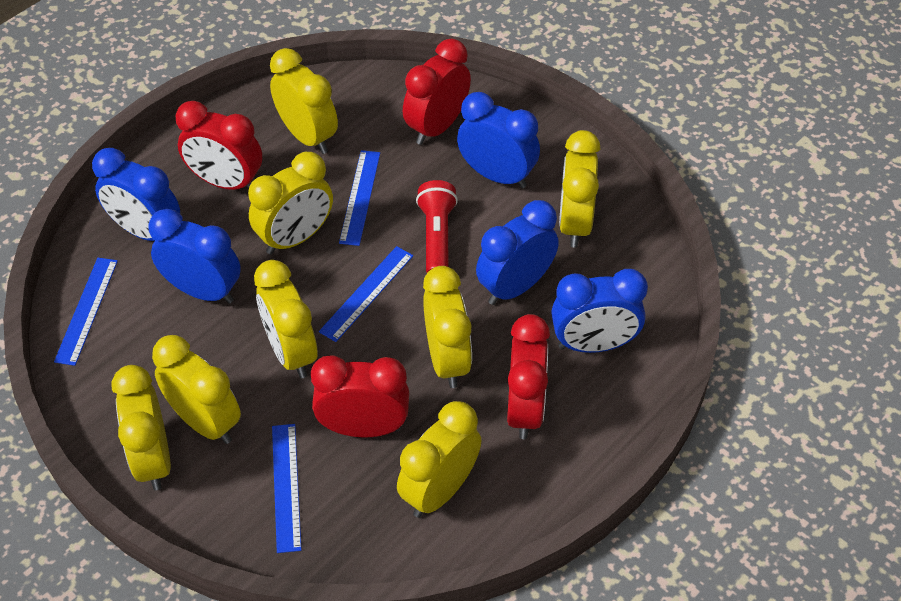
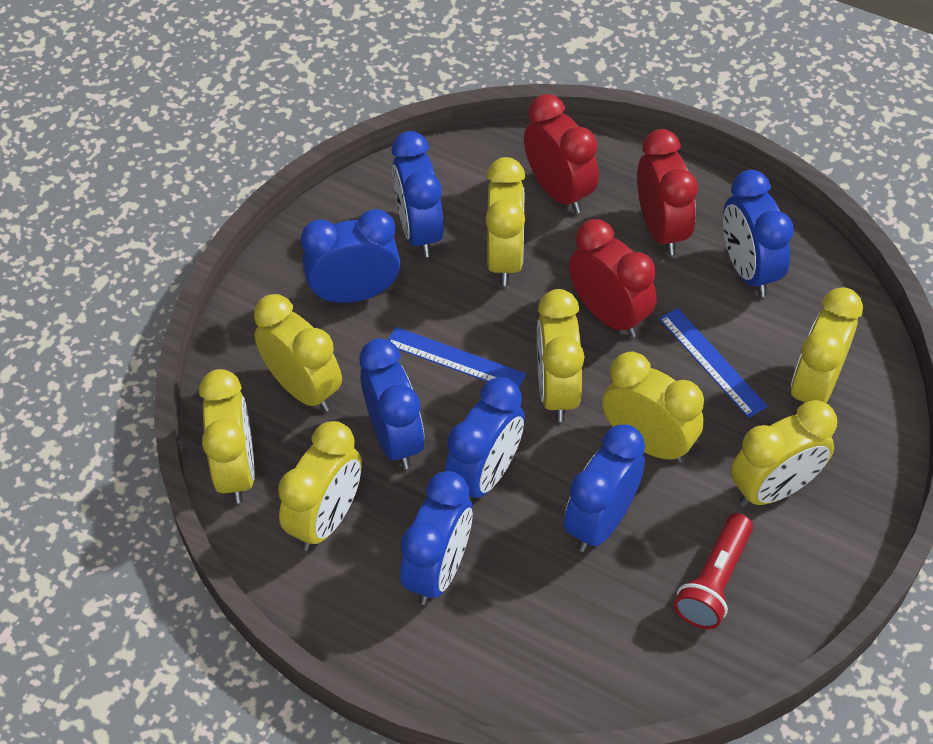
blue clock: [92,148,180,241] [148,209,241,304] [457,92,540,188] [476,200,559,305] [551,269,648,353] = 5 -> [301,209,400,303] [359,338,425,469] [392,131,444,257] [400,471,473,605] [445,377,525,500] [564,425,645,552] [723,170,794,297] = 7
blue ruler: [54,258,118,366] [272,424,302,553] [319,246,413,342] [339,150,380,246] = 4 -> [388,327,526,388] [659,308,768,418] = 2
red clock: [176,101,262,190] [311,355,409,437] [403,39,471,145] [507,314,550,439] = 4 -> [524,94,599,213] [569,219,657,337] [637,129,698,256] = 3

